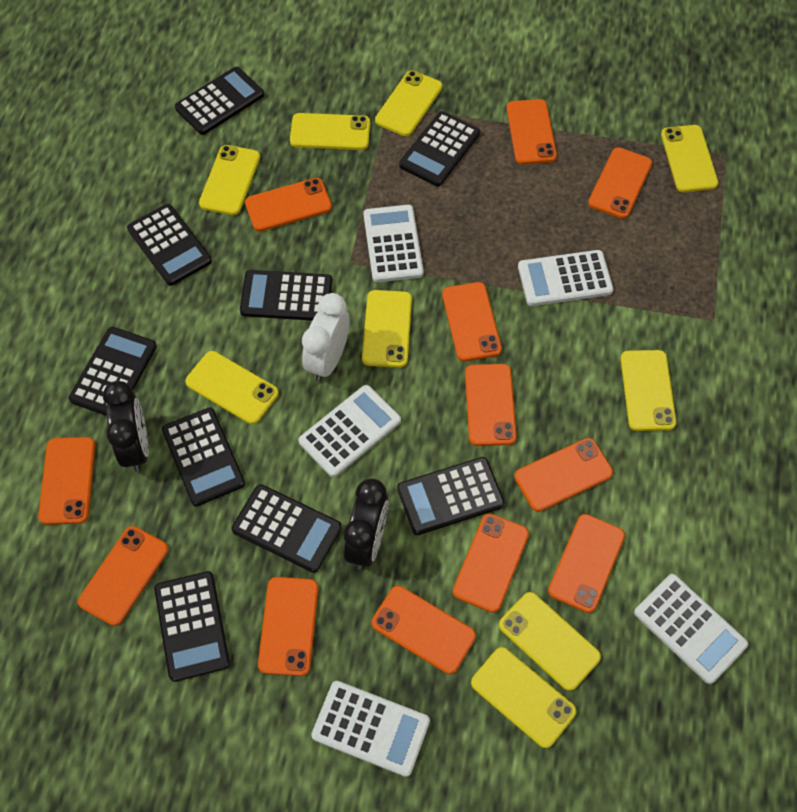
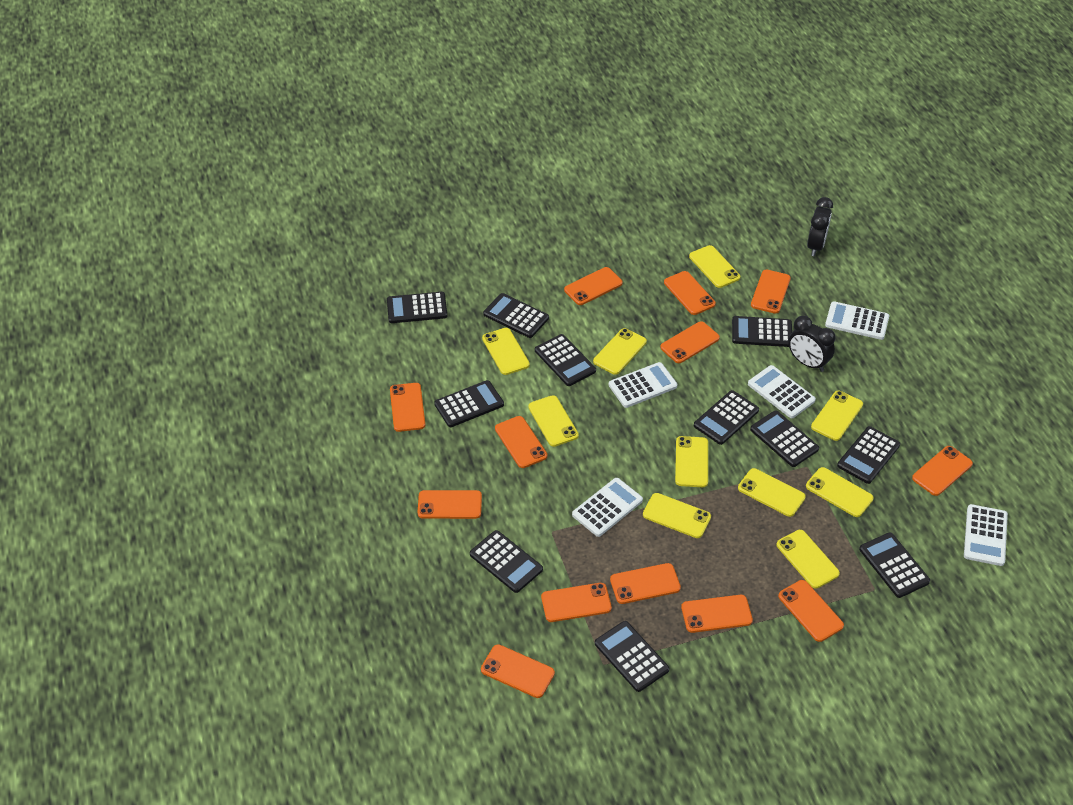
black calculator: [69,327,157,416] [127,204,212,286] [154,571,230,682] [162,407,245,507] [175,67,264,135] [231,484,342,573] [240,270,333,320] [397,457,505,535] [399,111,480,187] = 9 -> [387,292,447,323] [434,380,504,427] [470,530,543,593] [483,293,549,338] [535,334,596,386] [595,621,669,692] [694,390,759,445] [732,316,792,347] [750,411,819,467] [837,426,900,484] [859,532,930,598] = 11
orange phone: [38,437,95,525] [78,526,168,626] [245,178,332,231] [258,577,318,676] [372,586,476,674] [442,282,502,361] [453,514,529,613] [465,364,517,446] [507,99,557,164] [514,438,613,512] [548,514,625,613] [588,147,652,219] = 12 -> [390,383,426,432] [418,490,482,519] [481,644,555,698] [495,416,547,468] [541,583,612,622] [564,267,623,305] [610,563,681,604] [660,321,720,363] [664,271,716,315] [681,595,753,633] [751,269,791,314] [778,580,844,642] [912,446,973,496] = 13
white clock: [302,293,349,382] = 1 -> none = 0
yellow phone: [185,351,279,424] [199,145,260,215] [290,113,370,150] [362,290,412,368] [375,70,442,136] [471,647,576,748] [499,592,601,691] [620,350,676,431] [661,125,718,192] = 9 -> [482,328,530,375] [528,395,579,447] [593,328,647,375] [643,493,711,538] [675,436,708,487] [689,245,740,288] [738,468,806,517] [776,530,840,589] [806,467,874,517] [811,391,863,441] = 10

